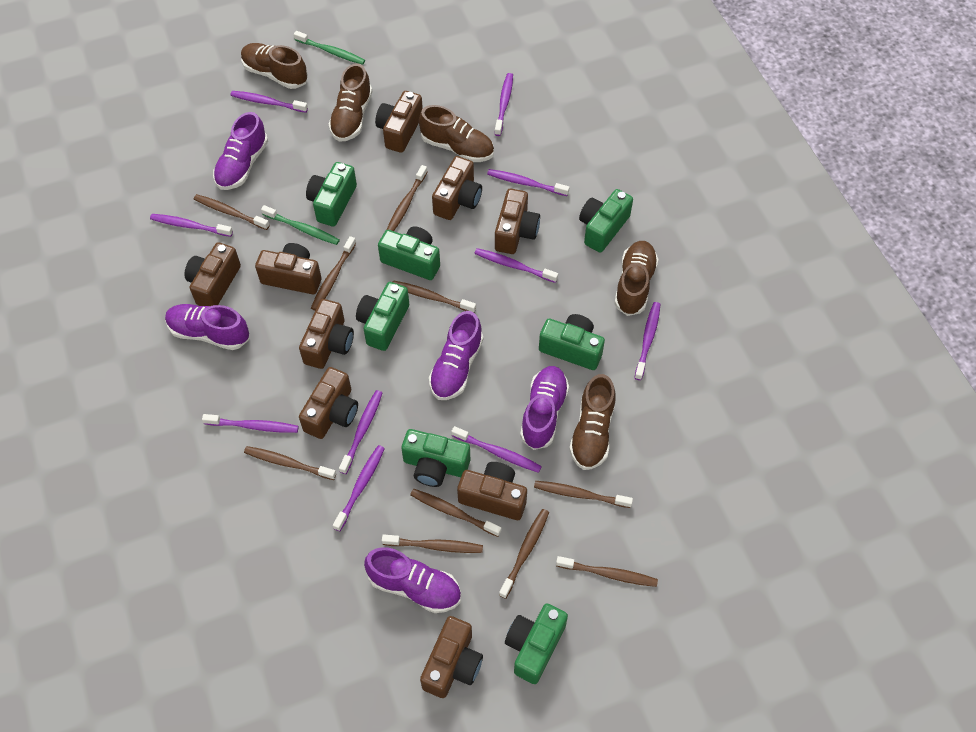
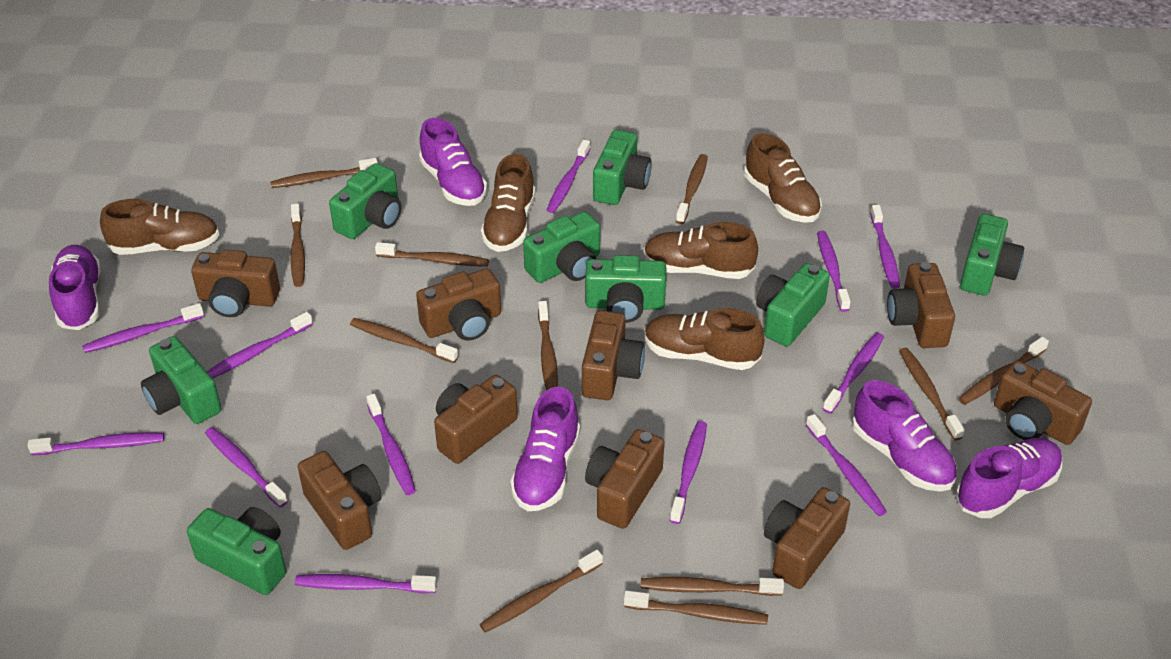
brown toothbrush: [194,194,270,230] [244,446,336,480] [311,236,356,311] [382,534,483,553] [387,165,427,231] [393,280,476,313] [410,489,502,537] [499,509,549,599] [534,481,633,508] [556,556,658,587] = 10 -> [270,158,378,188] [291,204,305,287] [350,318,458,363] [375,242,489,267] [479,550,603,633] [538,301,558,390] [624,591,768,625] [641,577,784,596] [676,154,708,224] [899,348,965,440] [958,337,1049,405] = 11
green camera: [306,162,357,227] [356,282,409,351] [378,226,440,280] [401,429,470,487] [505,603,568,684] [539,314,605,370] [579,189,633,253] = 7 -> [141,336,222,424] [187,507,286,595] [329,163,401,239] [523,212,600,283] [585,255,666,323] [593,130,652,205] [756,263,830,346] [960,214,1025,296] = 8
green toothbrush: [261,205,340,245] [294,31,365,65] = 2 -> none = 0
purple toothbrush: [150,214,233,237] [202,414,299,433] [230,91,308,113] [333,445,385,531] [339,390,382,474] [451,426,542,473] [474,248,558,283] [487,169,570,196] [494,73,513,136] [634,302,661,380] = 10 -> [27,432,164,455] [82,303,204,353] [205,427,288,507] [207,312,313,378] [295,574,437,593] [366,394,416,495] [547,140,590,213] [670,421,707,524] [806,414,887,516] [817,231,851,312] [823,333,884,414] [870,205,900,289] = 12

